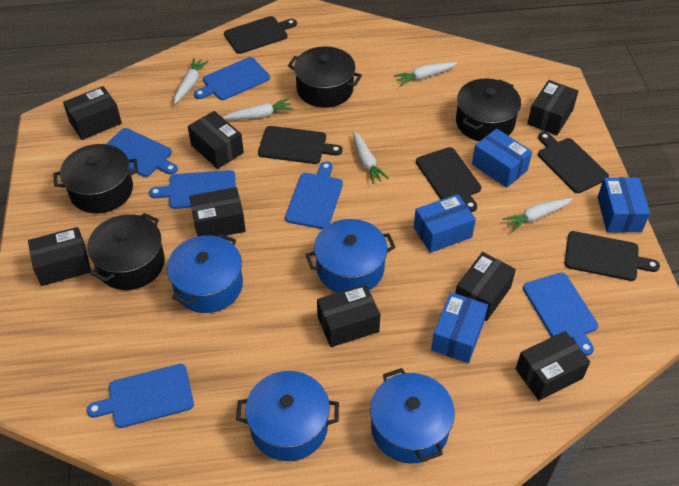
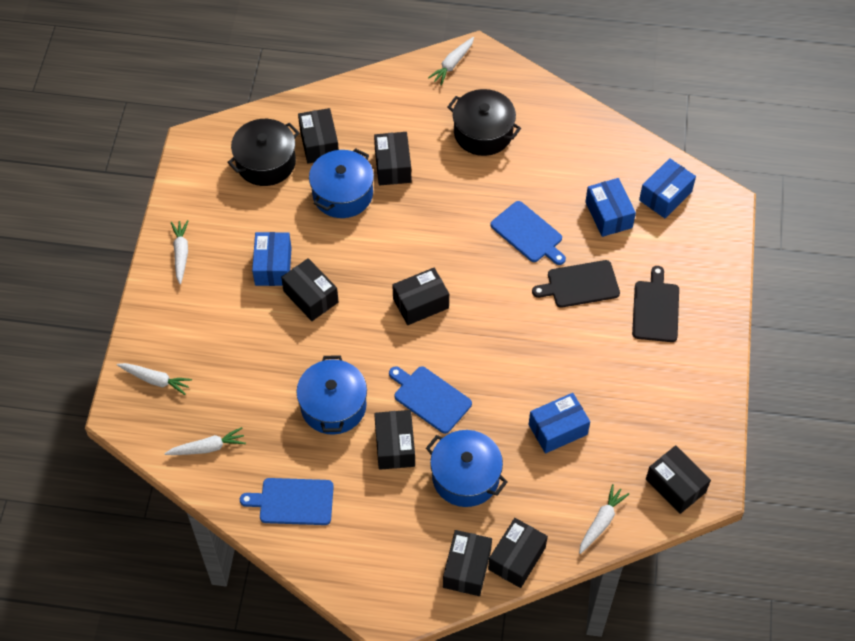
black cutting board: [224,16,297,54] [258,126,342,164] [416,147,481,212] [538,132,609,193] [565,231,660,281] = 5 -> [532,260,620,308] [632,266,679,342] = 2
black pot: [53,144,138,213] [87,213,165,290] [288,46,362,108] [456,78,521,141] = 4 -> [227,119,300,186] [447,89,521,156] = 2
blue cutting board: [87,364,194,428] [106,128,178,177] [149,170,236,209] [194,57,270,100] [285,161,343,229] [523,273,598,356] = 6 -> [240,478,334,525] [389,366,472,434] [490,201,566,265] = 3
blue pot: [167,233,243,313] [236,371,339,461] [306,219,396,293] [370,368,455,464] = 4 -> [297,355,367,435] [309,148,374,218] [426,430,508,507] = 3

